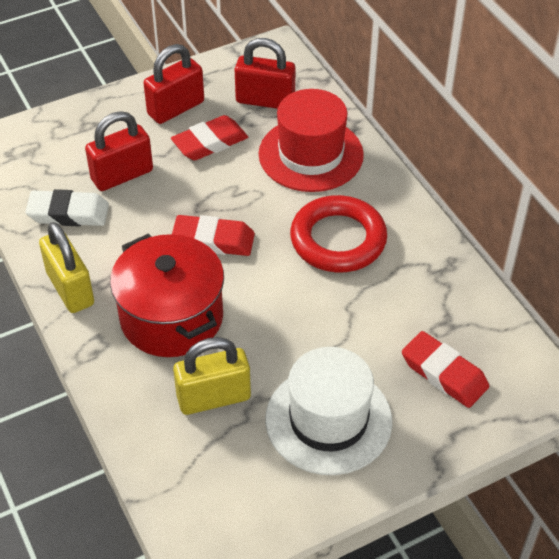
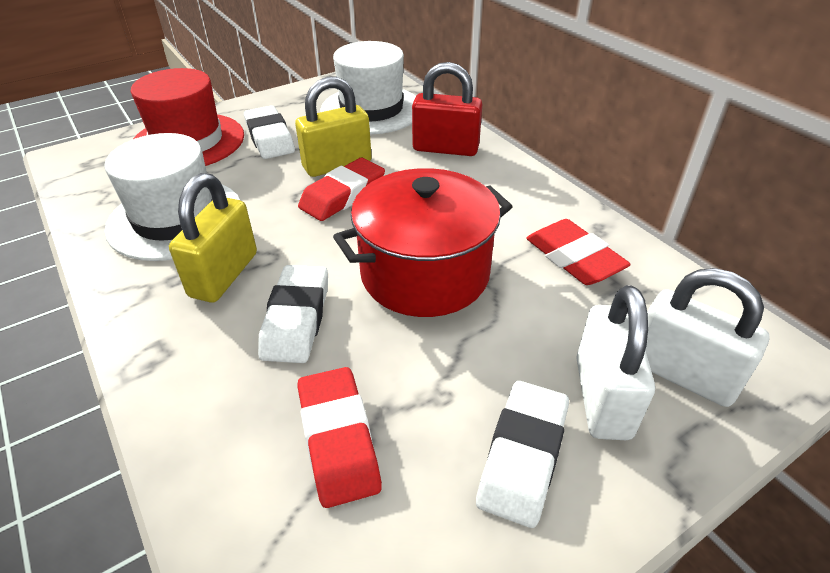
red padlock: [85,111,153,191] [143,44,204,124] [235,38,295,109] = 3 -> [412,62,482,156] = 1
red ring: [290,195,387,272] = 1 -> none = 0
white eraser: [25,189,109,226] = 1 -> [244,105,295,159] [258,265,328,363] [476,381,569,528] = 3
white hat: [265,347,392,475] = 1 -> [104,133,240,261] [320,41,416,135] = 2
white padlock: none = 0 -> [576,285,655,440] [645,268,769,407] = 2

